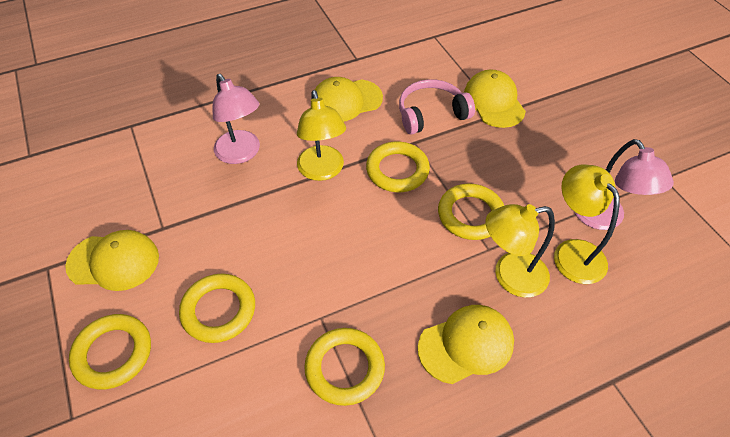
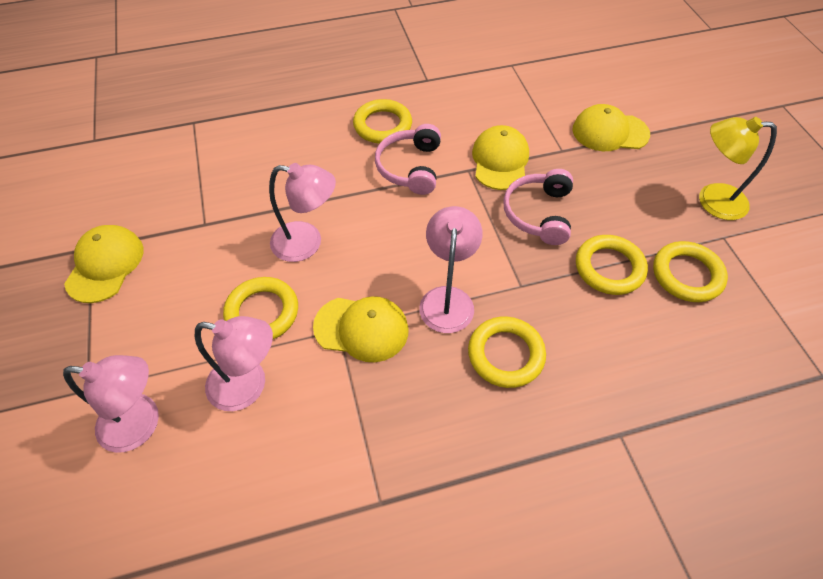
pink headphones: [399,79,475,135] = 1 -> [375,124,441,195] [503,169,573,245] = 2
pink lamp: [213,74,260,164] [575,139,674,230] = 2 -> [63,355,159,453] [195,316,273,411] [269,163,336,262] [419,206,483,333] = 4
yellow lamp: [297,90,346,181] [486,204,555,298] [554,165,620,284] = 3 -> [699,117,777,220] = 1

